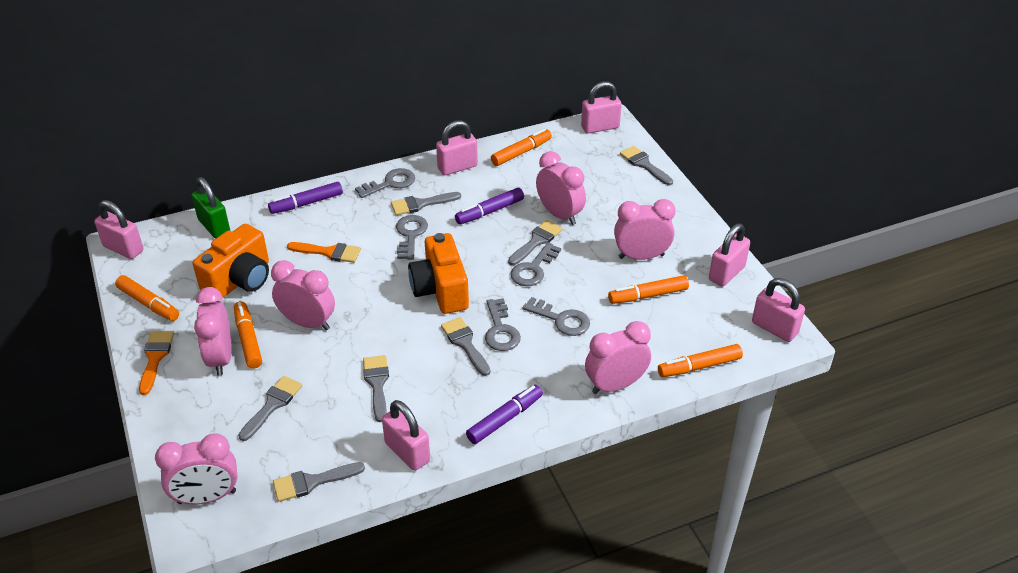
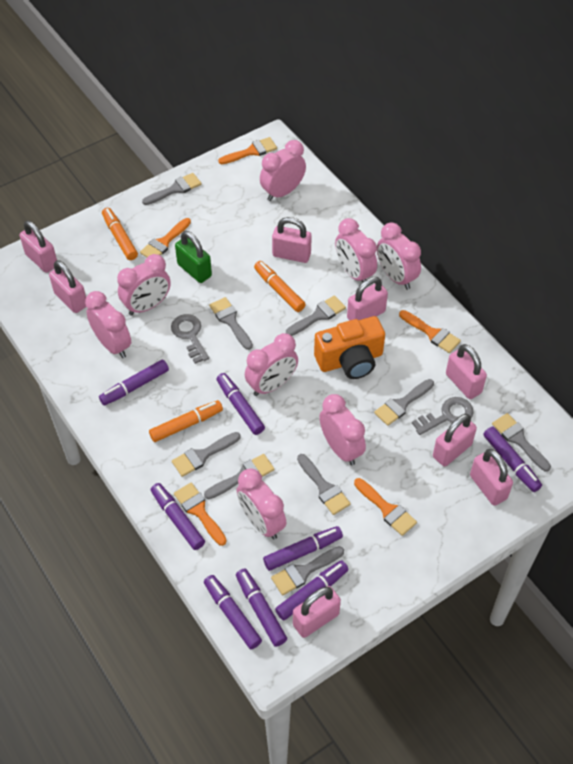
grey brush: [238,376,302,441] [273,462,365,502] [363,355,389,422] [391,192,461,215] [441,317,490,376] [508,220,563,265] [620,146,673,185] = 7 -> [142,173,201,205] [172,432,241,477] [204,454,275,499] [209,297,253,350] [271,546,344,595] [286,295,346,336] [297,454,351,515] [374,379,434,426] [492,413,551,472] = 9
grey key: [355,168,415,198] [396,215,428,260] [485,298,521,351] [510,242,561,286] [522,297,590,336] = 5 -> [171,314,209,364] [412,397,474,435] = 2
orange brush: [139,331,174,395] [287,242,361,263] = 2 -> [140,218,191,257] [174,482,227,546] [218,137,277,164] [354,478,417,536] [399,310,461,353] = 5
orange camera: [193,224,269,298] [408,233,469,314] = 2 -> [314,316,385,379] = 1
orange marker: [115,275,179,321] [234,301,262,369] [491,129,552,166] [608,275,689,304] [658,344,743,377] = 5 -> [102,208,138,260] [149,400,223,442] [254,261,306,312] = 3
pink clock: [155,433,238,505] [194,287,231,376] [271,260,335,330] [536,151,586,225] [585,321,651,394] [614,199,675,260] = 6 -> [85,291,131,358] [117,254,171,316] [237,469,286,539] [245,333,298,396] [260,140,306,201] [319,394,366,465] [335,218,377,283] [377,222,421,290] = 8
pink padlock: [94,200,144,259] [382,400,430,471] [436,120,478,175] [581,81,622,134] [709,223,750,286] [752,278,805,342] = 6 -> [20,220,57,273] [49,260,86,313] [272,217,312,263] [293,586,341,638] [347,277,388,321] [433,414,477,467] [446,344,487,399] [470,449,513,506] = 8
purple marker: [268,182,343,214] [455,188,524,224] [466,385,543,444] = 3 -> [99,359,169,405] [151,483,205,550] [204,575,262,649] [217,373,265,435] [236,568,287,647] [263,526,343,571] [275,560,349,620] [483,427,542,492] = 8

